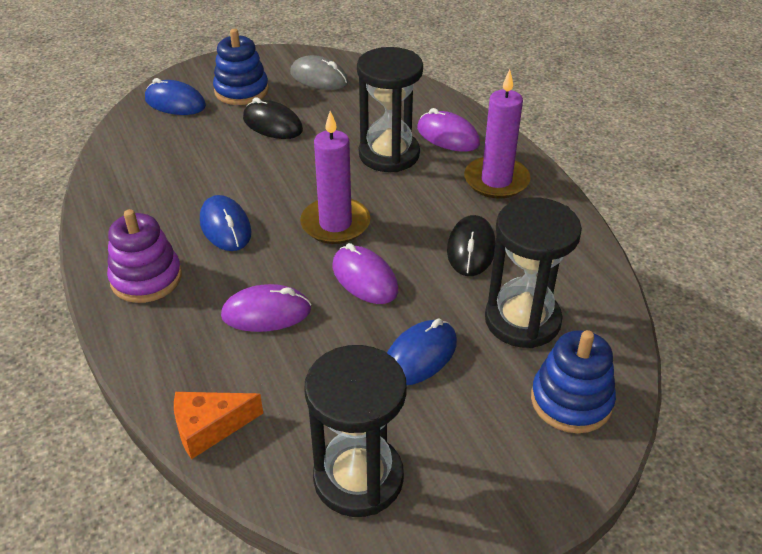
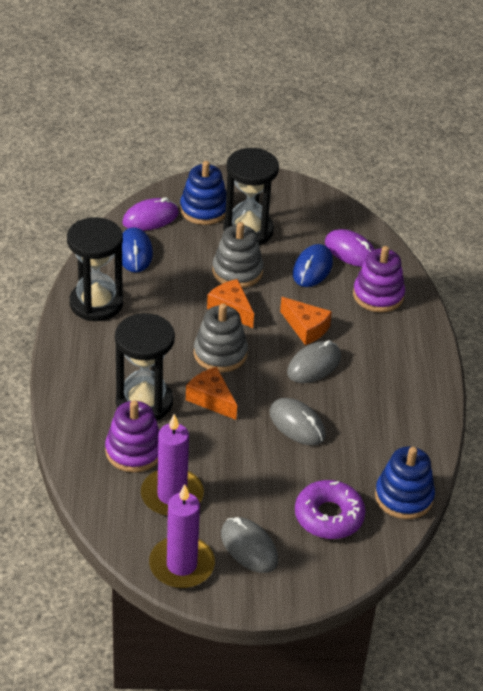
black mouse: [243,97,303,139] [447,215,496,276] = 2 -> none = 0
blue mouse: [145,78,206,115] [200,195,252,251] [387,318,457,385] = 3 -> [122,227,153,273] [293,244,333,287] = 2
grey mouse: [290,55,348,90] = 1 -> [221,517,278,573] [269,398,326,445] [287,340,341,383] = 3
grey stacking toy: none = 0 -> [194,303,248,372] [212,222,264,288] = 2
orange cheese: [174,392,263,459] = 1 -> [186,367,237,420] [207,279,254,328] [280,297,332,345] = 3
purple donut: none = 0 -> [295,480,366,539] = 1
purple mouse: [221,284,311,332] [333,243,398,304] [417,108,480,152] = 3 -> [122,197,179,231] [325,229,375,267] = 2
purple stacking toy: [107,209,182,303] = 1 -> [105,400,160,473] [353,246,405,313] = 2

